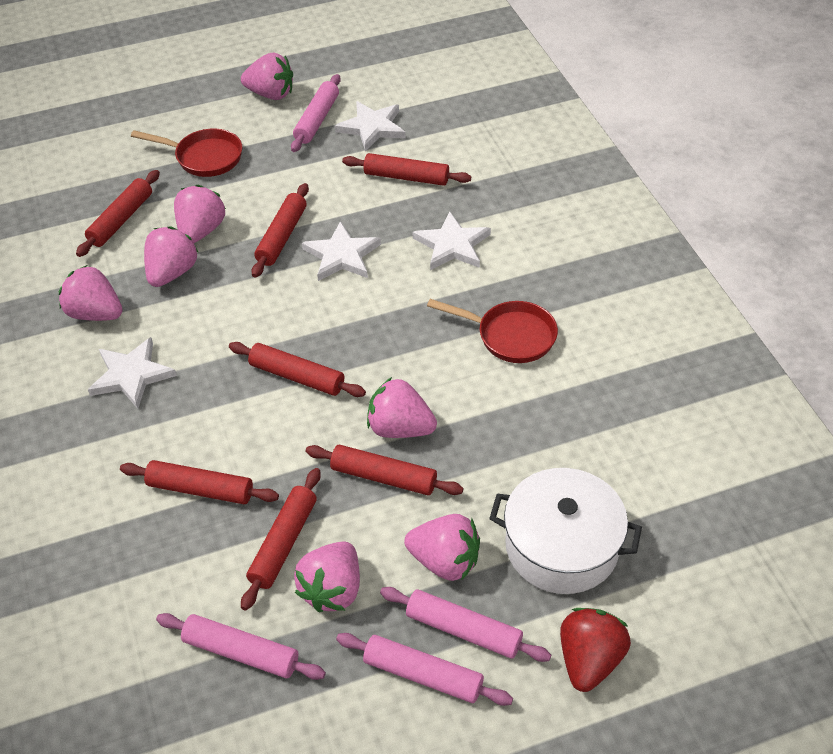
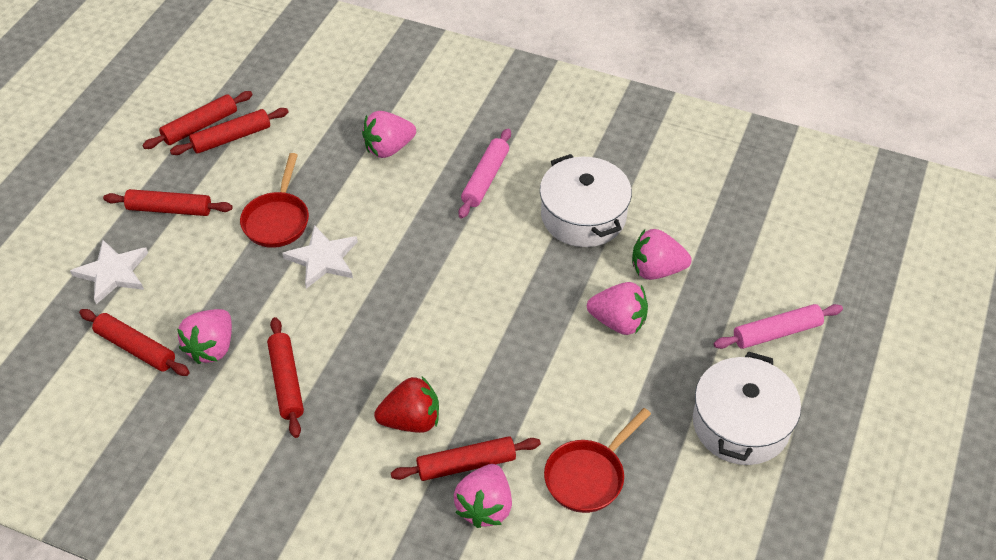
pink rolling pin: [156,613,326,680] [291,74,341,152] [336,633,513,706] [380,587,551,662] = 4 -> [459,128,511,219] [714,304,843,349] = 2
pink strawberry: [59,265,122,321] [144,226,198,287] [174,185,226,243] [241,52,293,100] [294,541,360,613] [367,377,437,438] [404,514,480,581] = 7 -> [177,309,232,364] [362,111,416,158] [454,464,512,528] [587,282,648,335] [632,229,692,280] = 5
red rolling pin: [76,170,160,257] [120,460,279,504] [229,342,366,397] [241,468,321,611] [252,183,309,278] [306,445,464,495] [342,153,471,186] = 7 -> [79,309,190,376] [103,189,232,216] [142,91,253,149] [170,108,289,155] [267,317,304,438] [391,436,541,481] = 6
white pot: [489,468,642,594] = 1 -> [540,154,632,247] [693,351,801,465] = 2
white star: [88,337,177,409] [302,221,381,281] [335,101,405,152] [413,211,491,270] = 4 -> [70,240,148,304] [282,225,358,289] = 2

